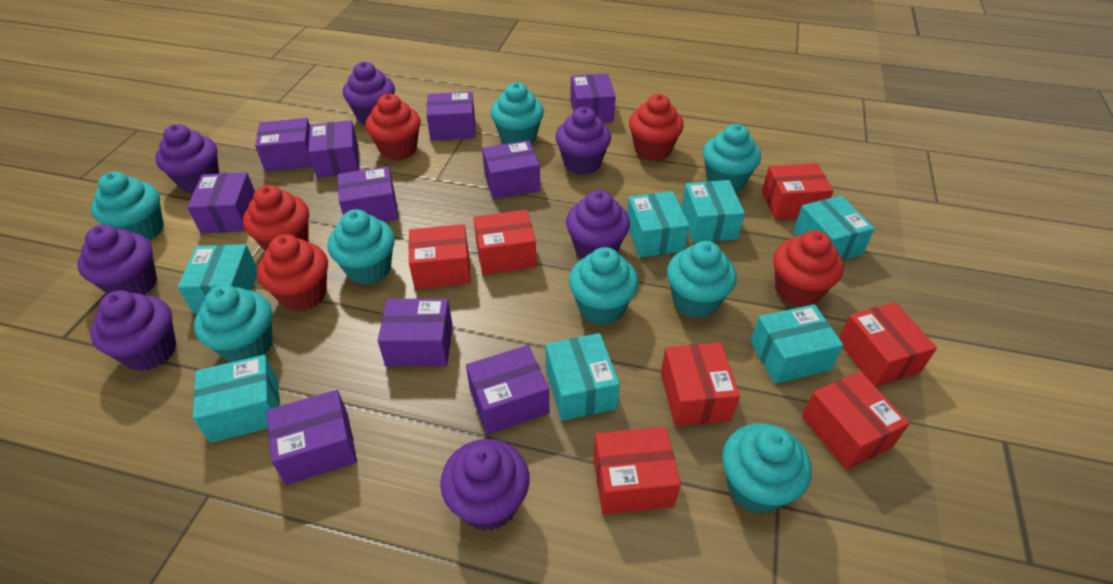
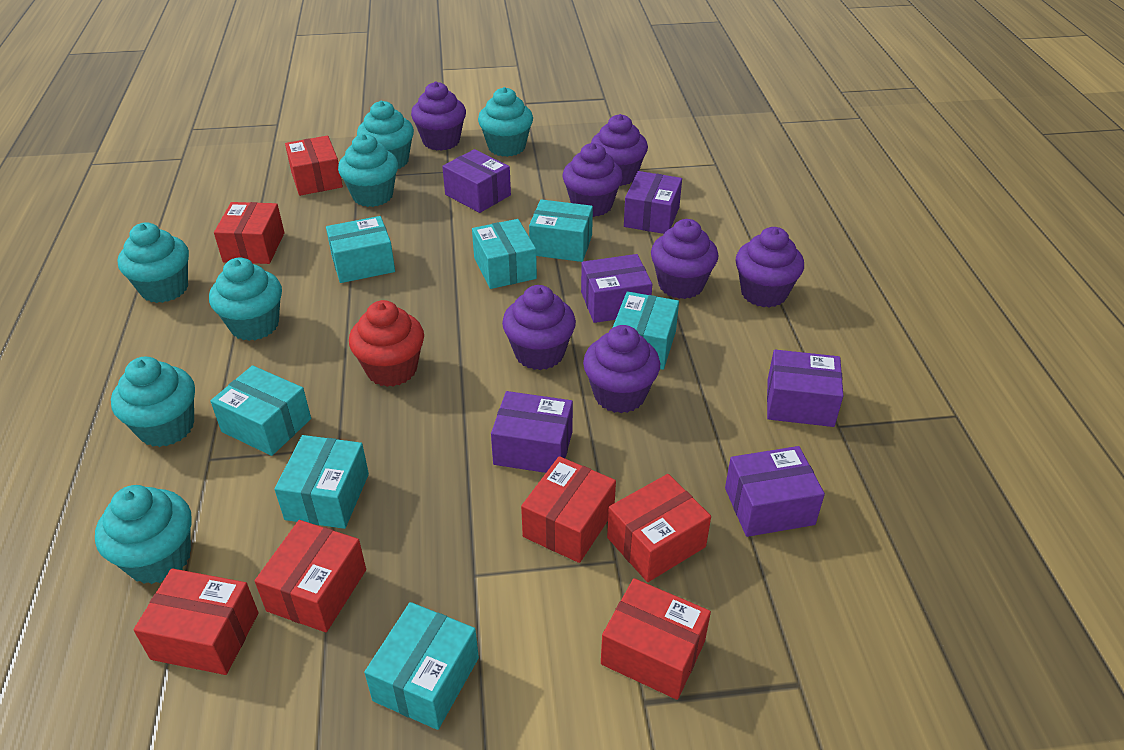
purple box: [187,172,255,233] [255,118,313,172] [266,390,357,485] [308,120,359,178] [337,166,399,222] [378,299,453,366] [426,92,475,141] [466,345,549,435] [482,140,540,199] [570,74,616,122] = 10 -> [442,149,511,213] [491,391,573,473] [581,254,652,323] [624,171,682,234] [725,446,825,537] [767,350,843,427] = 6
red cupcake: [243,185,309,251] [257,234,328,311] [366,94,421,160] [629,94,684,161] [773,230,844,307] = 5 -> [349,300,424,387] = 1
turquoise cupcake: [91,172,164,240] [194,285,273,363] [327,209,395,285] [491,82,544,144] [569,247,639,325] [667,241,737,318] [703,124,761,192] [722,423,812,514] = 8 -> [95,485,192,584] [111,357,195,447] [118,222,189,303] [209,258,282,341] [338,134,398,207] [357,101,414,169] [478,87,533,157] = 7

